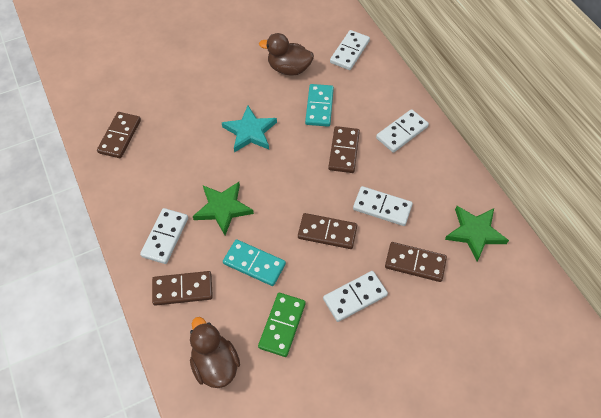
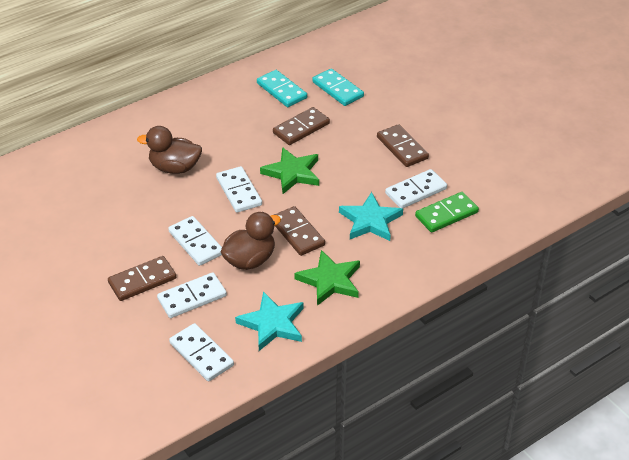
brown domino: [97,112,141,158] [152,271,213,306] [298,213,357,249] [328,126,360,173] [385,242,447,282] = 5 -> [108,256,176,301] [273,107,330,145] [274,206,325,256] [377,124,429,167] = 4
turquoise star: [222,106,277,153] = 1 -> [235,292,304,351] [339,192,403,241] = 2

